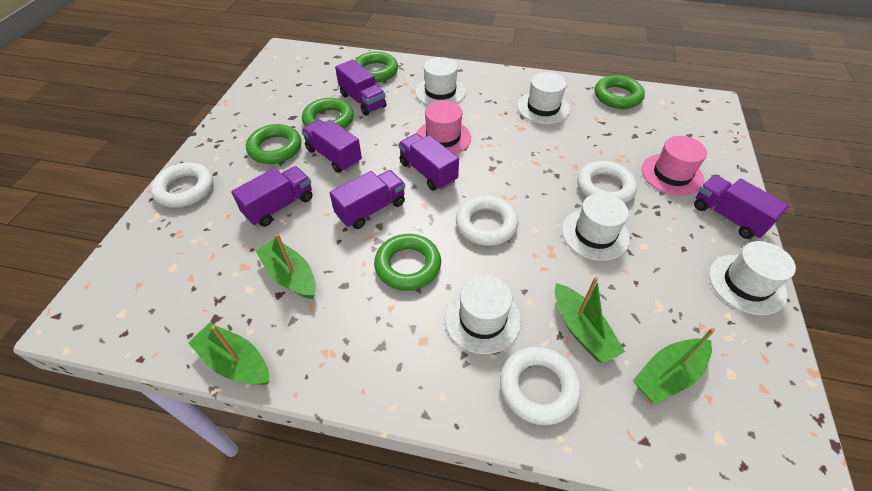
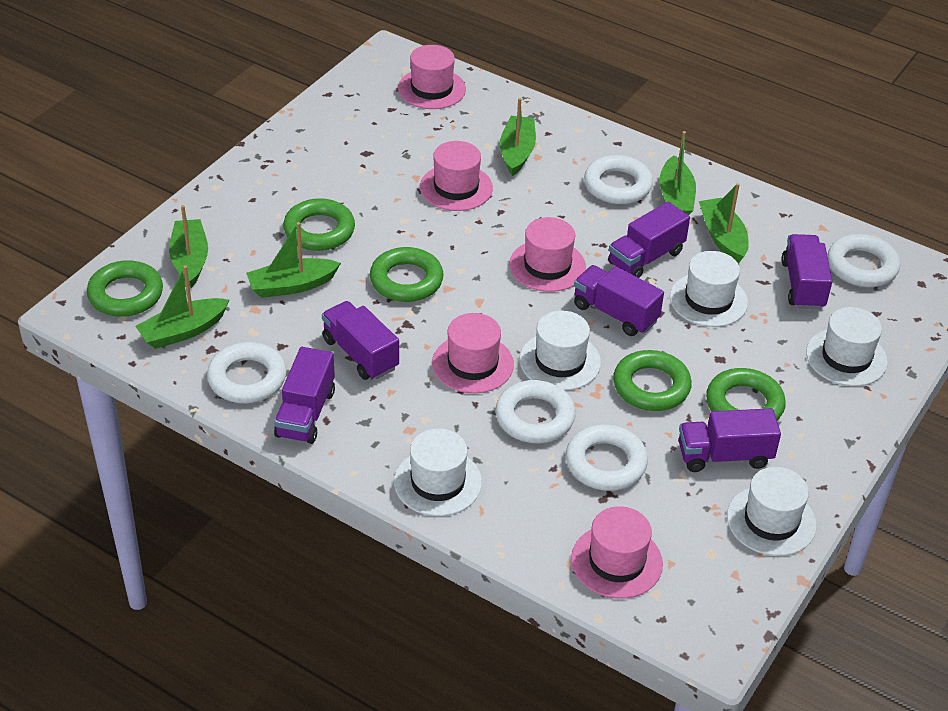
green boat: [188,323,269,385] [255,233,316,299] [555,277,625,363] [633,328,715,404] = 4 -> [135,265,229,349] [169,205,208,288] [246,222,341,298] [500,98,536,176] [659,131,696,215] [699,183,749,263] = 6
pink hat: [417,101,471,155] [641,136,707,196] = 2 -> [398,45,466,109] [420,141,493,211] [432,313,514,393] [509,217,586,292] [571,506,663,599] = 5
white ring: [151,162,213,208] [456,196,518,246] [500,346,581,425] [577,161,637,203] = 4 -> [207,342,286,403] [496,380,576,443] [566,424,648,491] [584,155,653,204] [828,234,900,287] = 5

